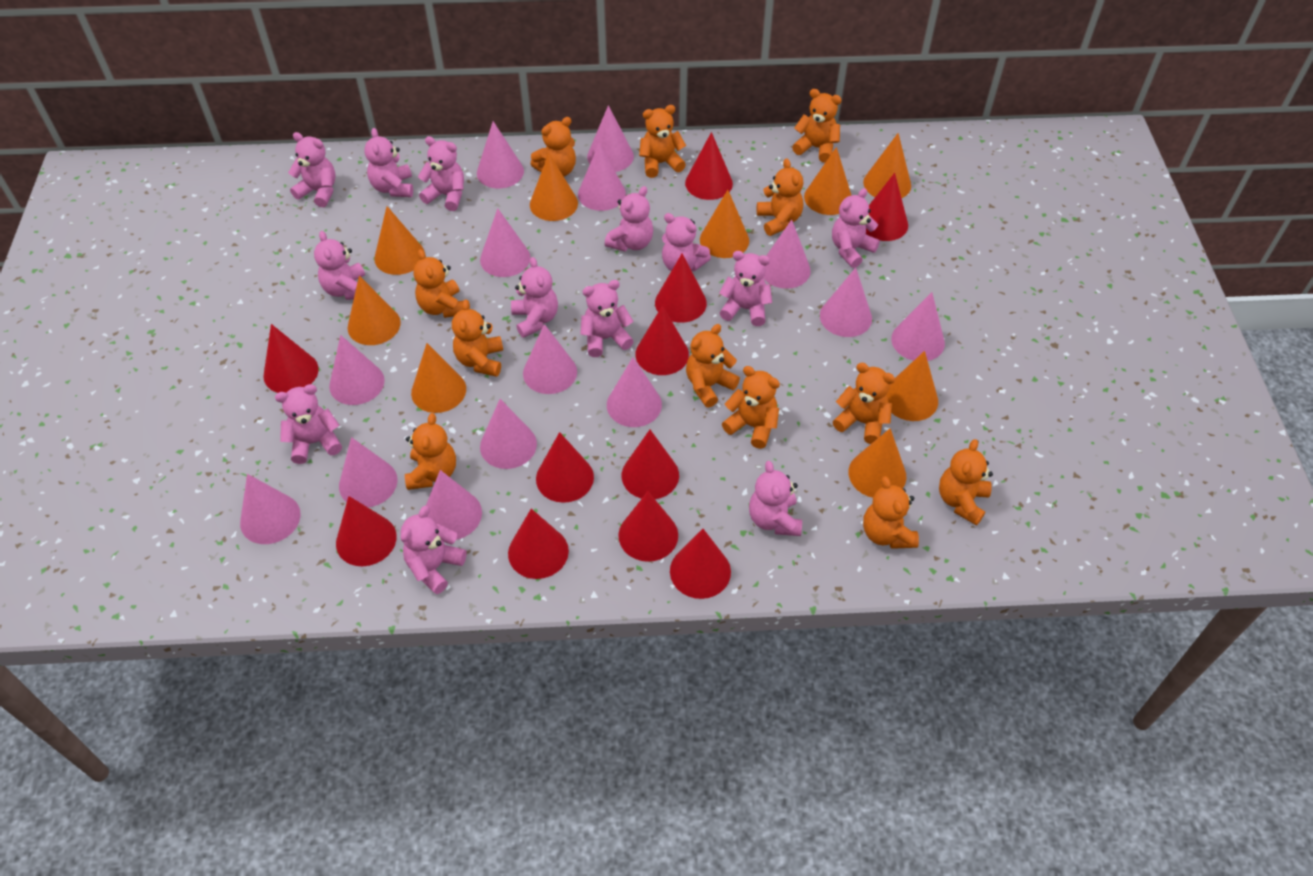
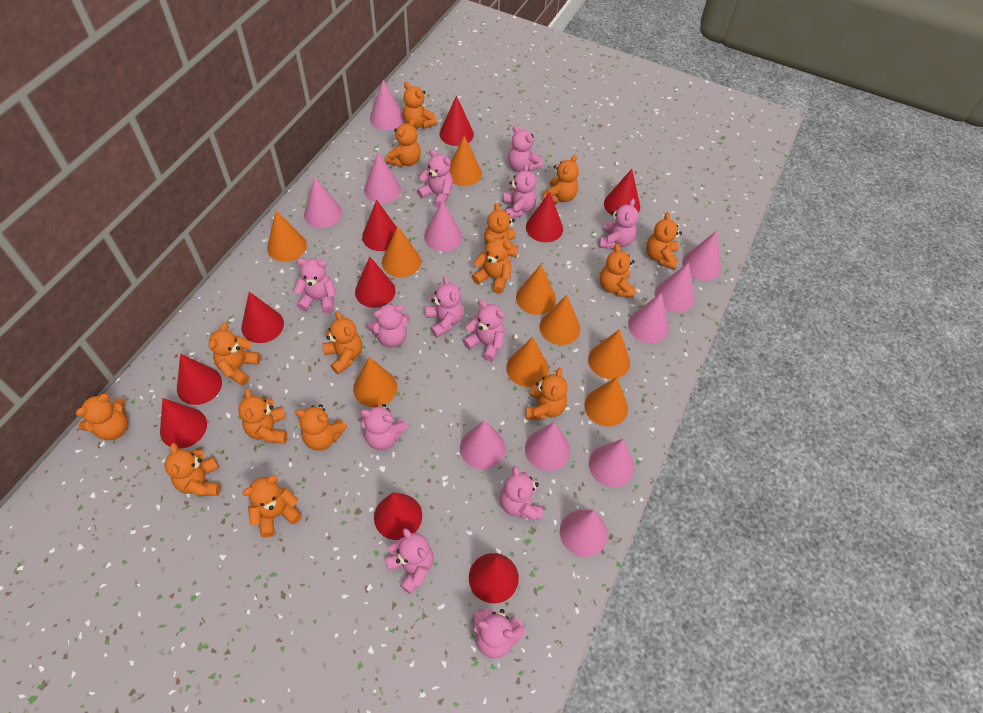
orange teddy bear: [405,413,456,490] [413,249,463,318] [452,299,503,377] [531,117,576,176] [639,105,686,178] [686,324,740,407] [722,366,780,449] [757,158,803,236] [792,89,842,163] [833,363,895,444] [863,476,919,549] [939,439,993,526] = 12 -> [76,394,128,440] [164,443,220,496] [209,323,261,386] [238,389,287,444] [243,475,302,537] [295,404,347,451] [322,311,362,374] [386,119,421,167] [403,82,437,129] [472,234,512,294] [484,203,518,257] [526,368,568,420] [542,155,579,204] [600,244,635,298] [646,212,682,269] = 15
pink cone: [240,474,301,544] [329,335,385,405] [339,437,397,507] [426,470,482,540] [477,121,524,189] [480,208,530,277] [480,399,537,469] [523,324,577,394] [578,143,626,211] [587,105,634,172] [607,357,662,427] [763,220,811,289] [820,268,872,337] [891,292,945,361] = 14 -> [304,177,342,228] [364,153,401,203] [370,80,404,130] [424,200,462,252] [460,420,505,469] [525,422,570,471] [560,510,608,557] [589,439,634,487] [628,293,669,343] [655,262,694,313] [682,231,721,281] = 11
pink teddy bear: [275,384,342,464] [288,132,336,207] [314,231,365,300] [364,128,413,197] [400,506,467,594] [418,136,464,211] [511,257,558,338] [580,280,634,357] [605,186,653,252] [662,213,711,271] [719,251,772,326] [749,461,802,536] [832,188,880,268] = 13 -> [294,258,336,313] [360,404,408,450] [367,303,410,348] [385,528,434,594] [417,149,453,208] [425,276,463,338] [463,300,505,361] [473,609,525,658] [500,466,543,519] [503,164,536,219] [508,125,543,172] [599,199,639,249] = 12
red cone: [264,324,318,393] [336,496,396,566] [508,509,569,579] [536,432,594,503] [618,491,678,562] [622,430,679,499] [635,305,689,375] [655,254,707,323] [670,529,731,599] [685,132,733,200] [866,173,908,241] = 11 -> [160,398,207,449] [177,354,222,405] [241,292,284,343] [355,257,396,308] [362,200,397,251] [374,492,422,540] [439,96,474,146] [469,553,519,604] [526,192,563,242] [604,169,640,215] = 10

